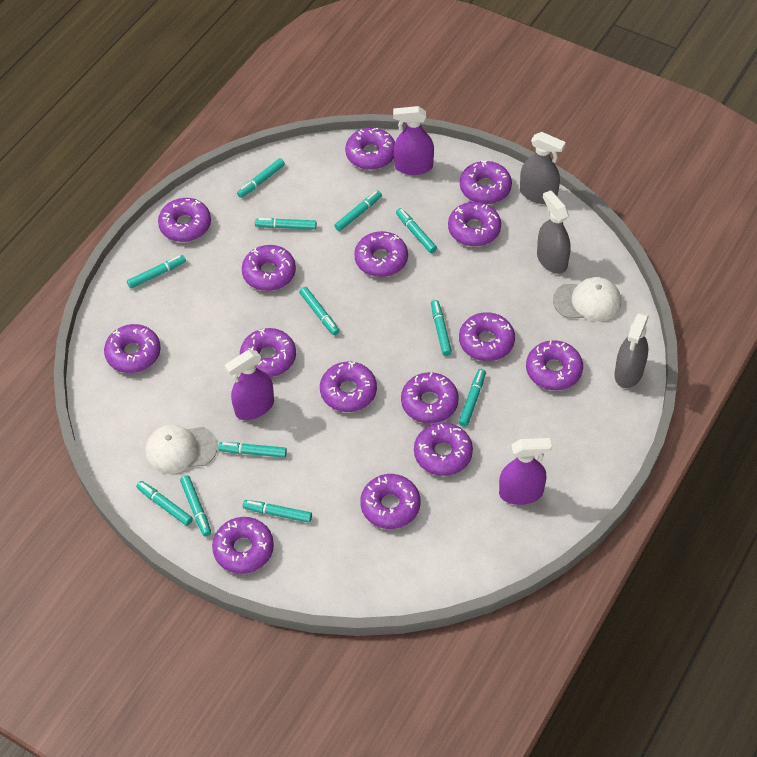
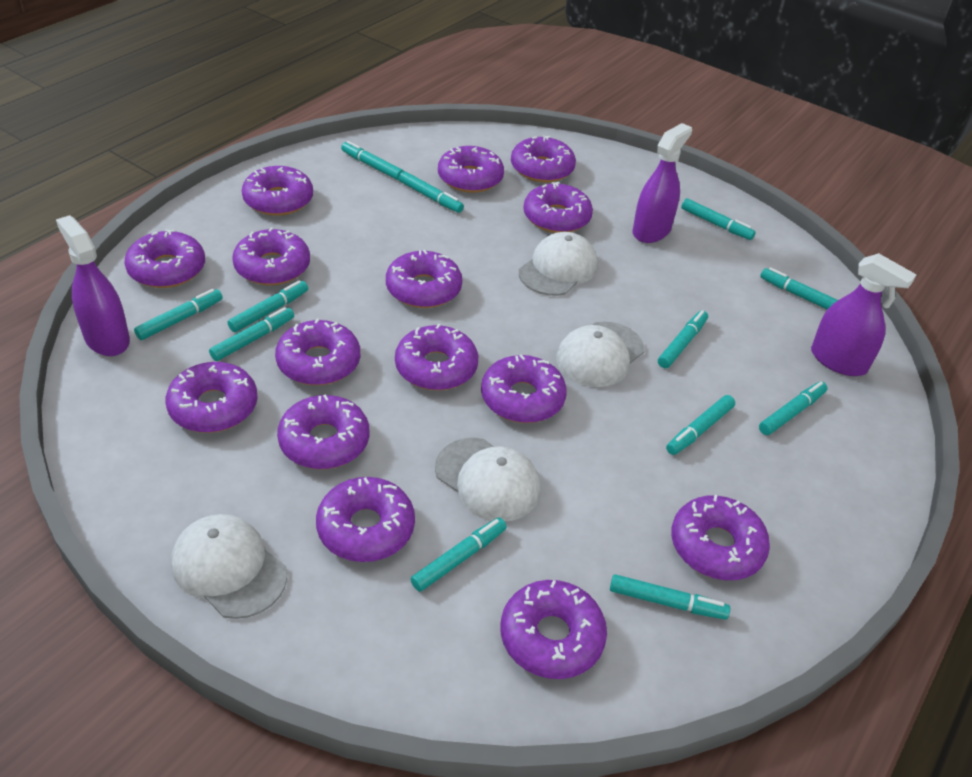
grey spray bottle: [520,132,566,204] [537,190,570,274] [614,313,649,388] = 3 -> none = 0
white cap: [145,425,218,474] [553,277,621,322] = 2 -> [171,514,287,619] [435,438,541,522] [519,232,598,296] [556,322,644,387] = 4

